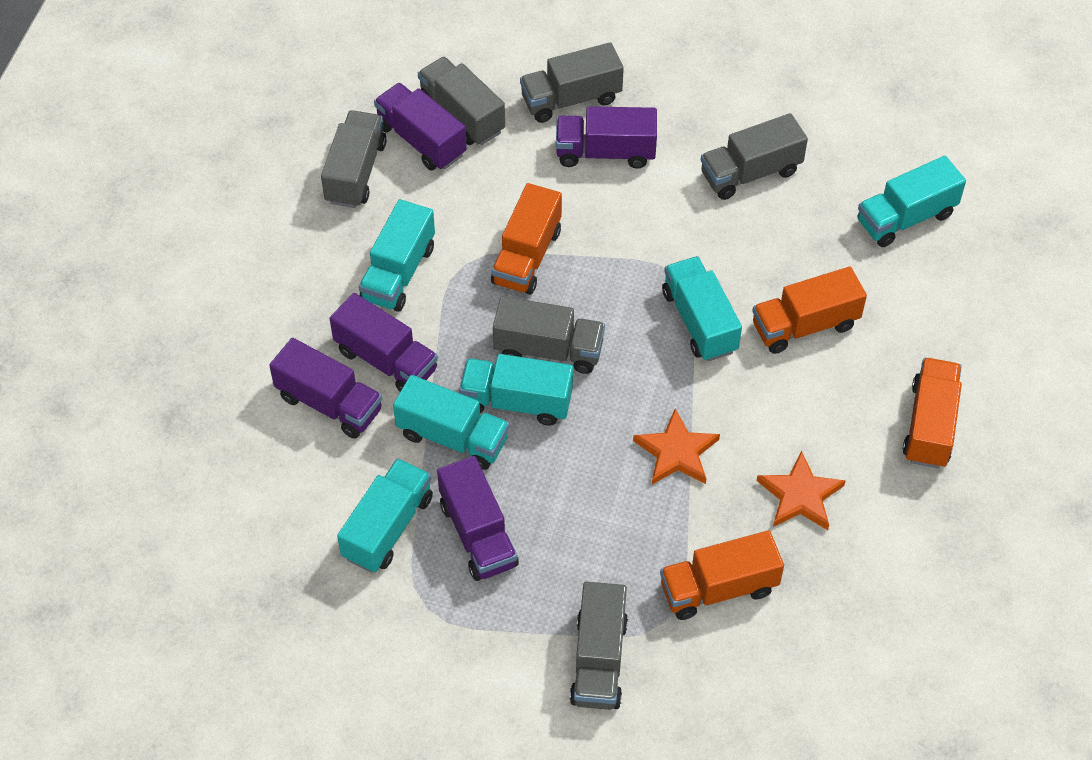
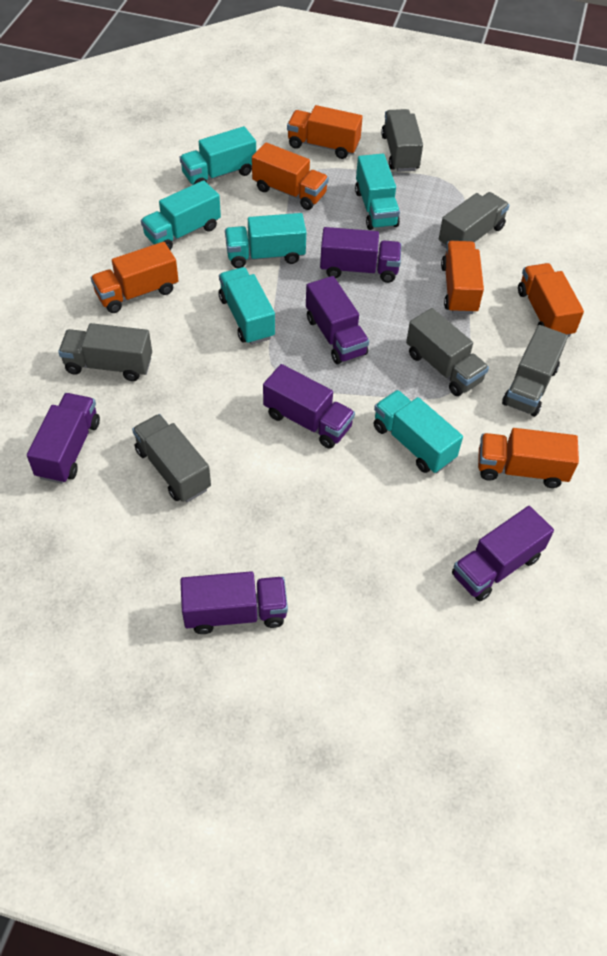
orange star: [633,409,720,485] [757,450,846,530] = 2 -> none = 0
orange truck: [491,183,562,295] [660,530,784,620] [752,267,867,354] [903,358,962,468] = 4 -> [91,242,179,313] [252,142,329,210] [287,105,363,159] [441,241,484,314] [478,428,579,488] [518,263,584,337] = 6
purple truck: [269,338,382,439] [330,293,438,392] [374,83,467,171] [437,456,519,581] [556,106,657,169] = 5 -> [27,393,100,484] [180,571,288,634] [263,364,355,449] [306,276,369,364] [320,227,401,283] [452,506,554,602] = 6

